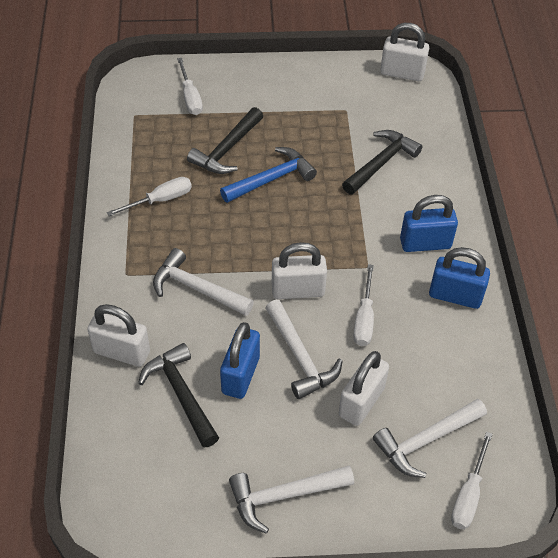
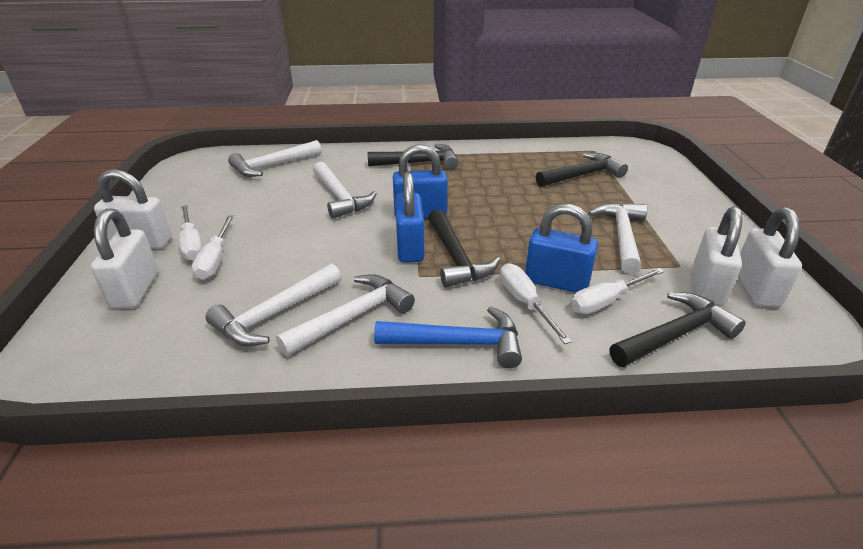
black hammer: [138,343,219,448] [187,107,263,174] [342,130,422,195] = 3 -> [367,144,459,170] [428,209,500,287] [536,153,628,187] [609,292,746,367] = 4
white hammer: [153,248,254,316] [229,466,354,533] [265,300,342,399] [373,399,487,478] = 4 -> [206,263,341,346] [228,140,322,177] [276,274,415,356] [313,162,377,219] [588,202,647,274] = 5

